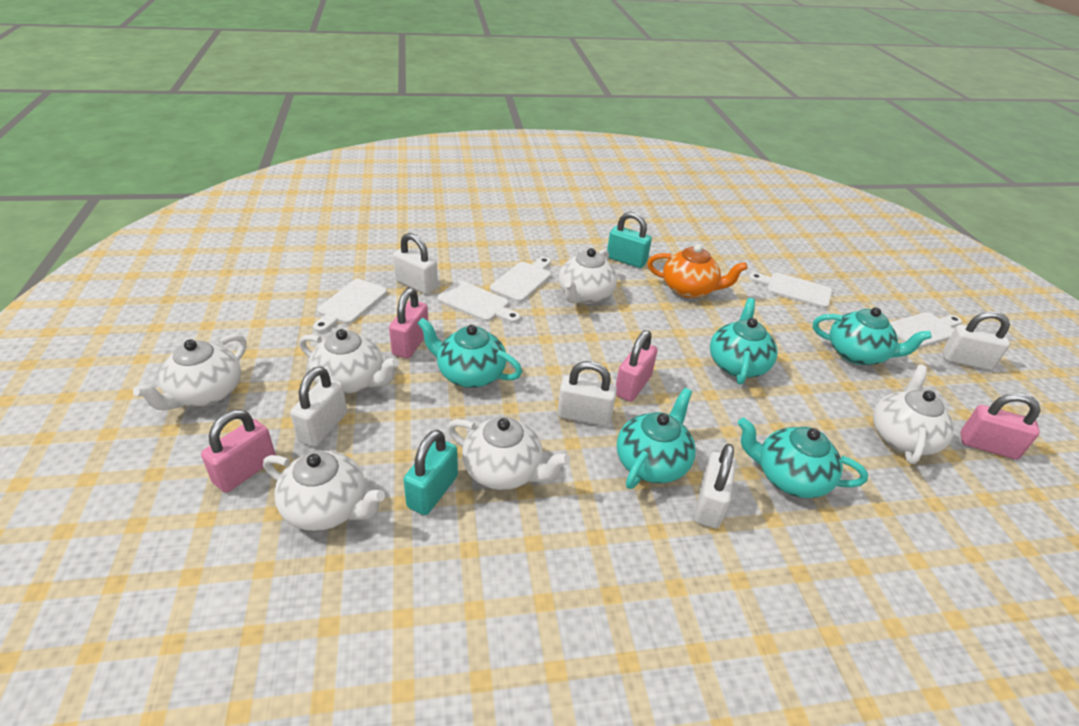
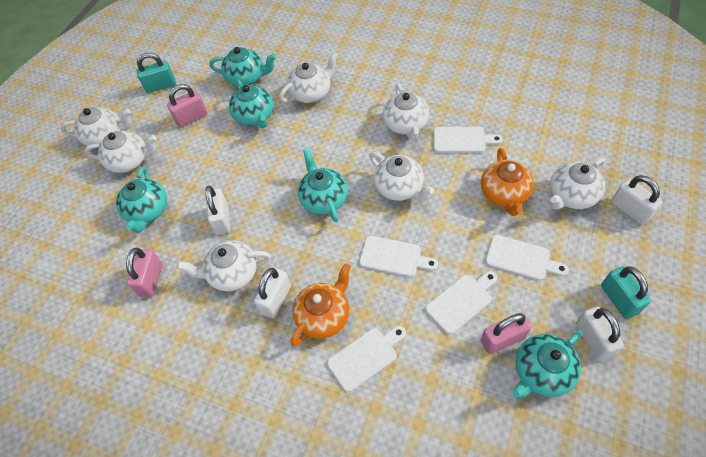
orange teapot: [647,244,748,298] = 1 -> [291,263,351,346] [481,148,534,216] = 2
pink padlock: [201,409,276,493] [389,288,428,358] [616,330,658,402] [961,393,1041,460] = 4 -> [126,248,163,297] [167,84,207,127] [481,313,531,354] = 3
white padlock: [290,366,347,447] [393,233,438,294] [557,361,617,426] [694,444,736,529] [943,311,1010,371] = 5 -> [205,186,231,235] [254,268,291,318] [576,307,624,361] [611,175,662,225] = 4
white teapot: [133,334,247,410] [263,451,385,531] [299,329,399,394] [447,417,570,490] [559,248,617,304] [873,365,954,464] = 6 -> [61,107,131,146] [84,131,157,173] [177,240,271,292] [279,52,338,103] [369,152,434,201] [383,84,429,140] [550,158,605,209] = 7

